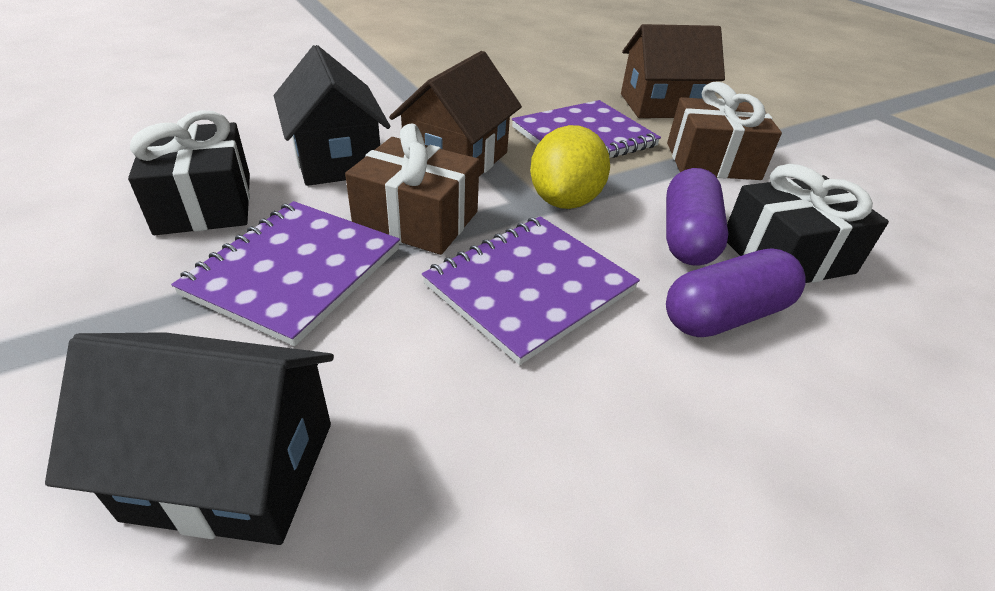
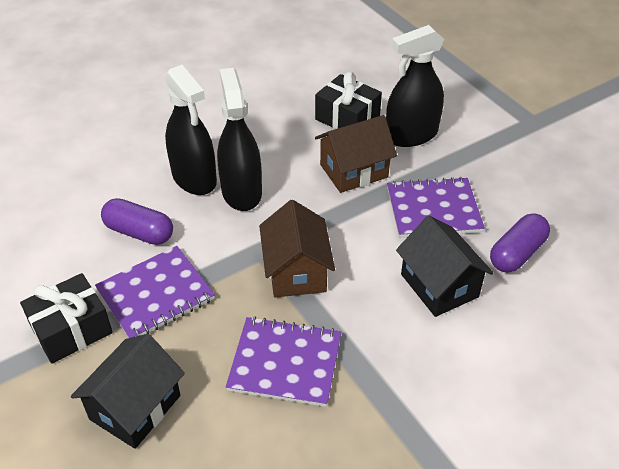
black spray bottle: none = 0 -> [165,65,217,195] [217,68,262,211] [386,25,444,147] = 3
brown gift: [345,123,480,255] [667,82,782,180] = 2 -> none = 0
yellow lemon: [530,125,610,209] = 1 -> none = 0

